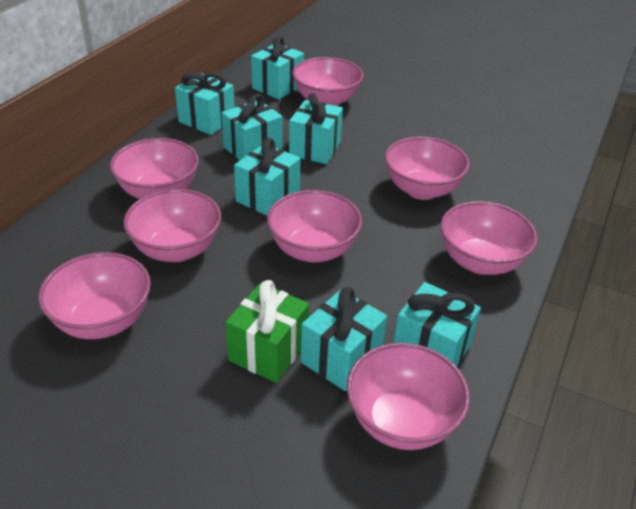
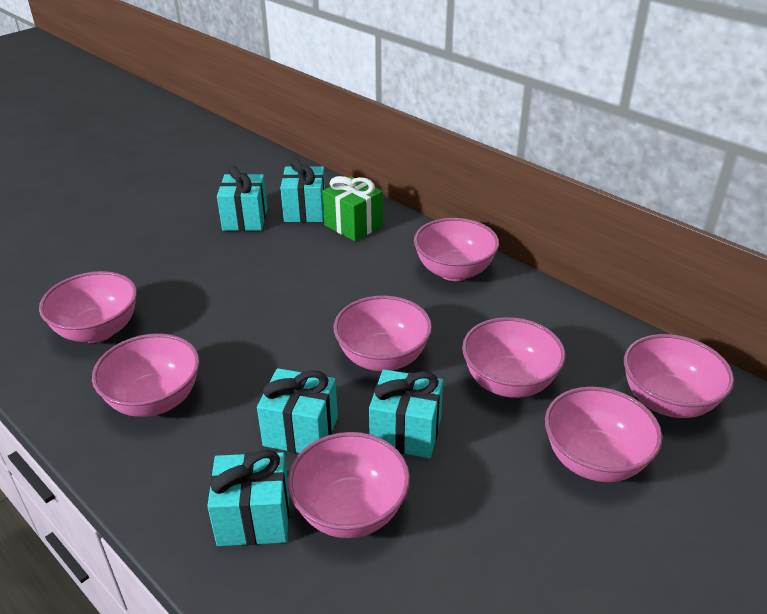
turquoise gift: [175,72,235,135] [221,94,283,160] [234,138,300,216] [251,36,304,100] [289,93,343,164] [301,287,387,391] [394,282,481,367] = 7 -> [207,450,289,546] [217,166,268,231] [257,368,338,453] [280,158,325,222] [369,369,443,458] = 5

